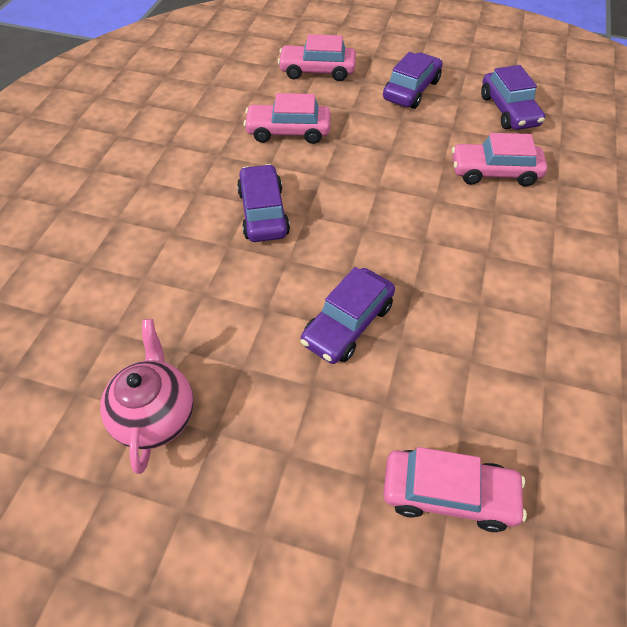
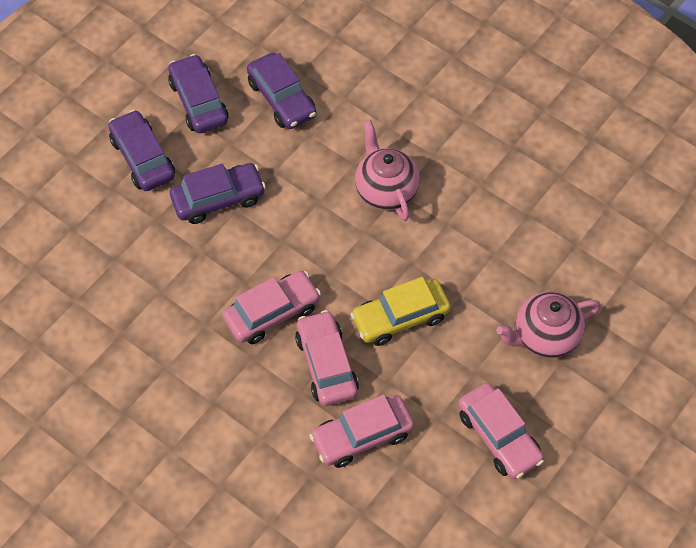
pink teapot: [100,319,194,474] = 1 -> [355,120,420,221] [497,291,601,358] = 2
yellow car: none = 0 -> [350,277,451,346] = 1

